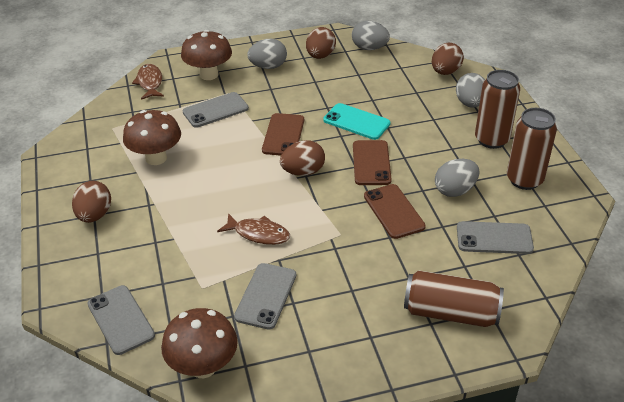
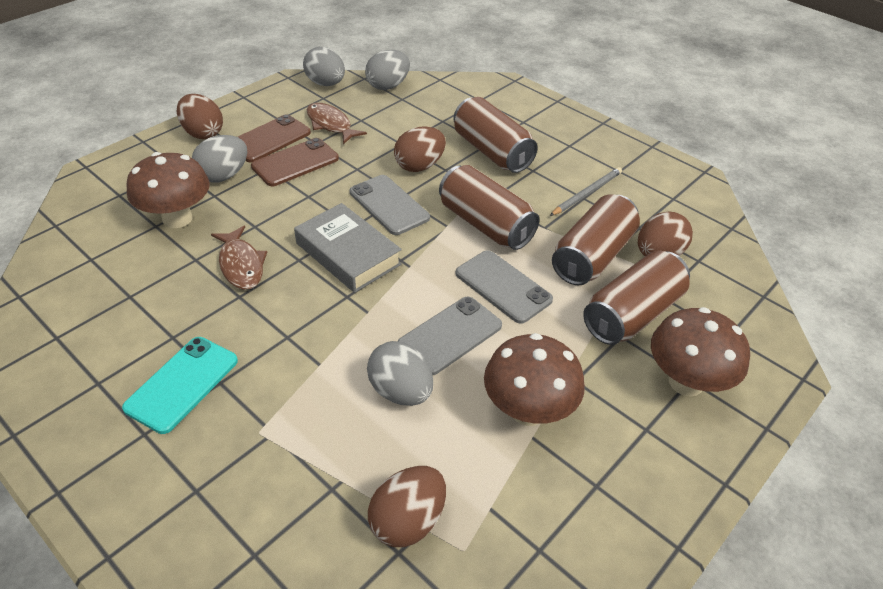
brown can: [404,270,504,327] [475,70,520,149] [507,108,557,190] = 3 -> [439,165,539,250] [453,97,538,173] [552,194,640,285] [583,250,690,345] = 4
brown phone: [262,113,304,156] [353,140,391,185] [364,184,426,239] = 3 -> [238,114,311,162] [251,138,339,186] = 2
grey book: none = 0 -> [294,203,402,293] = 1
grey pencil: none = 0 -> [550,167,622,216] = 1
grey phone: [87,285,155,355] [183,92,249,128] [234,263,296,330] [457,221,534,254] = 4 -> [350,175,430,235] [398,297,502,375] [456,250,553,324] = 3

